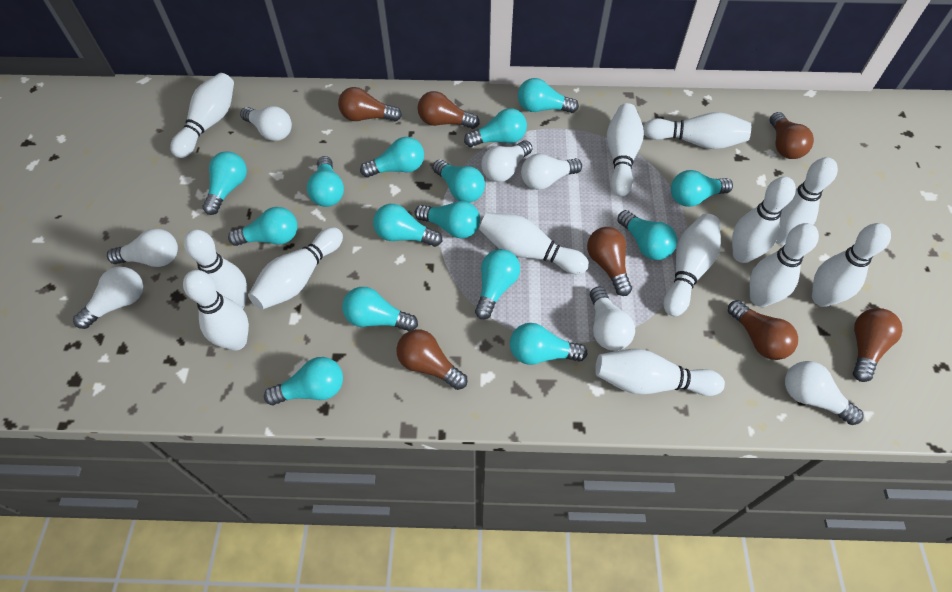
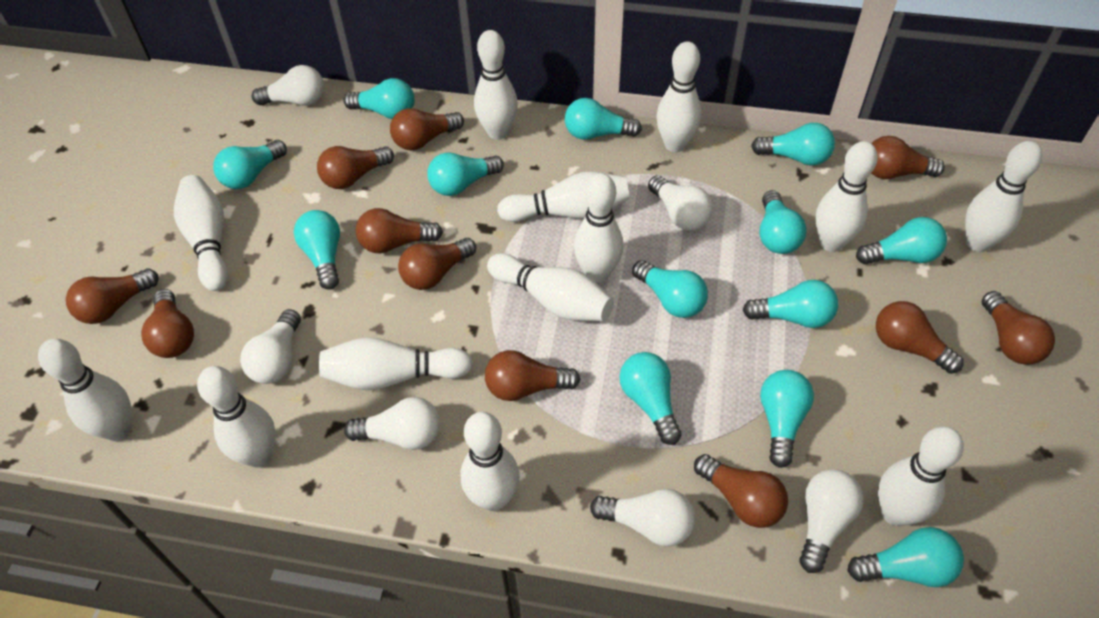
brown light bulb: [338,87,402,121] [396,329,468,390] [417,91,480,129] [587,227,632,296] [728,300,798,360] [770,112,814,159] [853,308,903,382] = 7 -> [66,269,159,324] [141,289,194,358] [317,146,394,189] [356,208,443,253] [390,108,464,150] [398,238,476,290] [485,350,580,401] [694,454,788,528] [871,136,945,179] [876,301,964,374] [982,291,1055,365] = 11
turquoise light bulb: [203,151,247,215] [228,207,297,246] [264,357,343,405] [307,156,344,207] [342,287,418,331] [360,137,424,177] [373,204,442,247] [415,201,480,239] [433,159,485,203] [464,108,527,147] [475,249,520,319] [510,323,587,365] [518,78,579,113] [617,210,677,260] [671,170,733,207] = 15 -> [213,140,287,189] [294,210,340,290] [343,78,415,119] [427,152,504,196] [565,98,642,140] [620,352,681,445] [632,260,708,318] [743,280,838,328] [751,123,835,166] [760,190,807,254] [760,370,814,468] [847,527,964,587] [856,217,947,265] = 13
white light bulb: [73,267,143,329] [107,228,178,267] [240,106,292,141] [481,140,532,182] [521,154,582,190] [590,286,635,351] [785,361,864,425] = 7 -> [240,309,301,384] [252,65,324,106] [344,397,440,450] [590,489,695,547] [648,175,713,231] [799,469,864,573] = 6

